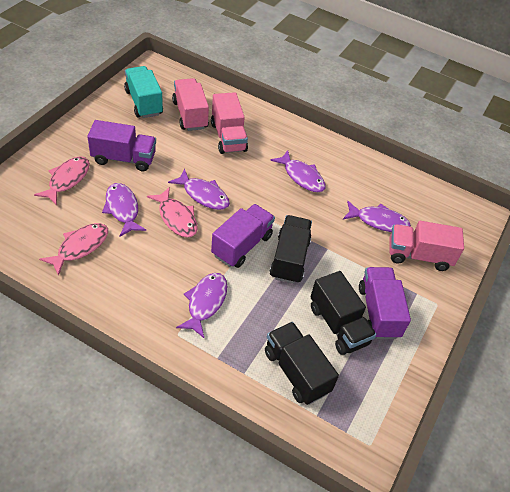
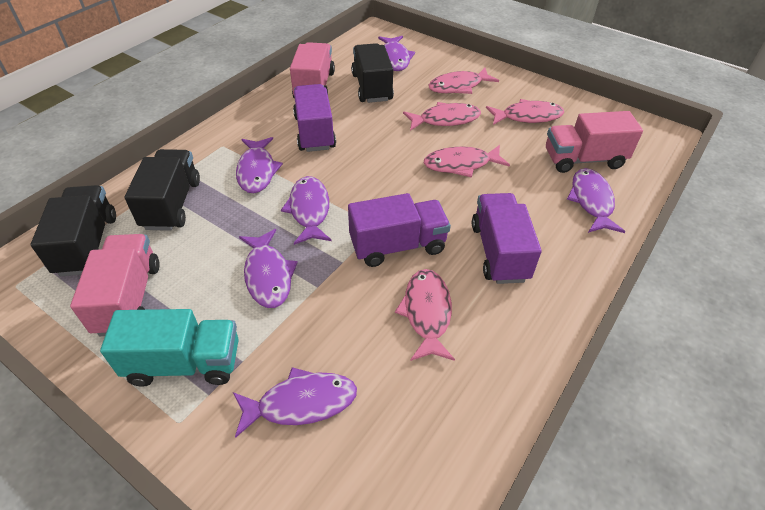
pink fish: [34,156,90,206] [39,223,108,276] [147,187,198,237] = 3 -> [395,269,455,361] [403,102,481,131] [424,145,510,177] [428,68,499,94] [486,99,564,125] = 5
purple fish: [102,183,146,237] [168,169,230,210] [176,273,227,338] [270,150,326,192] [343,201,411,232] = 5 -> [233,367,357,438] [236,137,283,193] [239,229,298,308] [281,176,331,245] [378,36,415,71] [567,168,625,233] = 6

